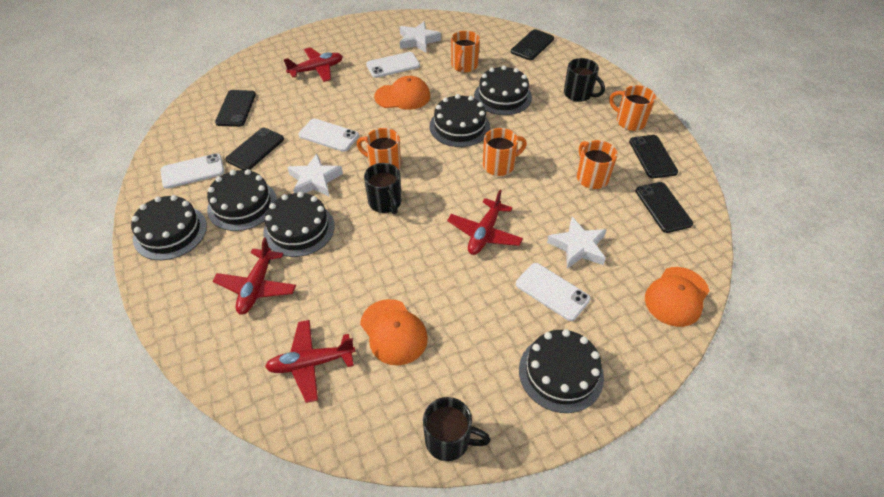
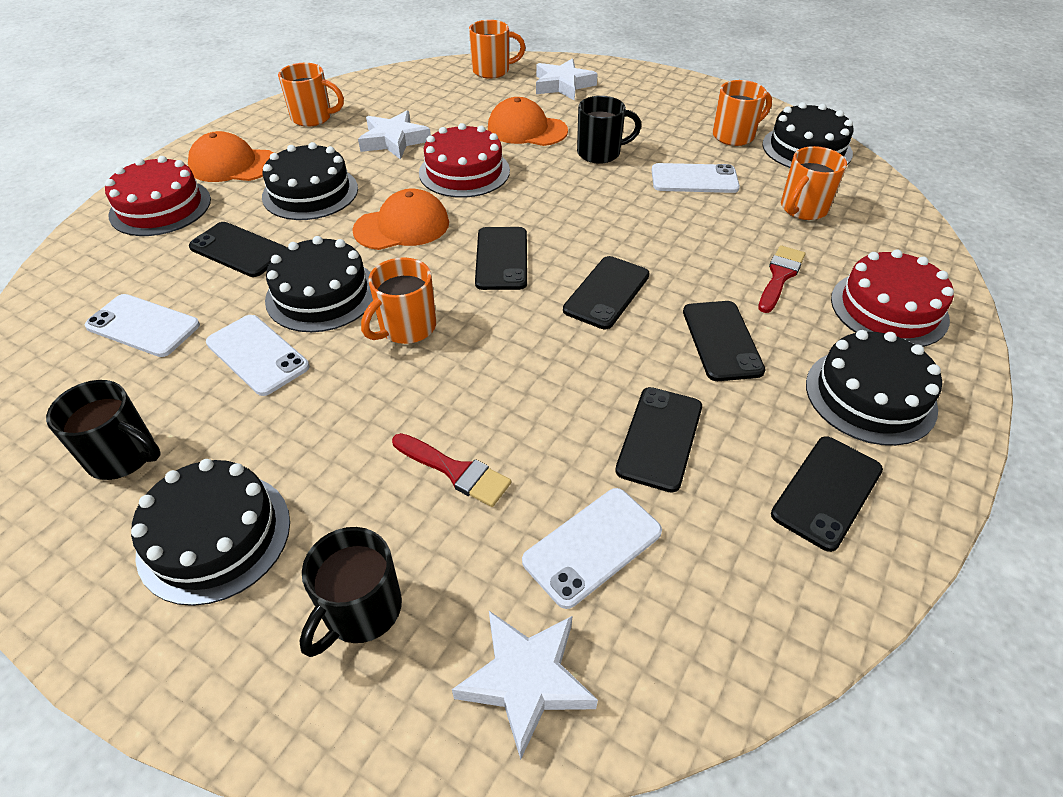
black cake: [131,195,207,260] [207,169,277,231] [263,192,335,257] [429,94,490,147] [474,65,532,115] [519,329,604,413] = 6 -> [131,459,290,606] [262,142,358,220] [265,236,373,332] [762,102,853,168] [806,330,942,446] = 5
black phone: [215,90,256,127] [226,128,284,170] [511,29,554,60] [629,135,678,178] [635,182,693,233] = 5 -> [189,222,287,277] [475,227,527,290] [563,256,650,329] [615,387,702,493] [683,301,765,381] [771,436,883,552] = 6
red brush: none = 0 -> [392,433,511,507] [758,245,805,313] = 2
red cake: none = 0 -> [105,156,211,236] [419,123,510,198] [831,249,954,347] = 3
red plane: [213,238,296,315] [265,320,355,403] [284,47,343,82] [447,190,523,255] = 4 -> none = 0

